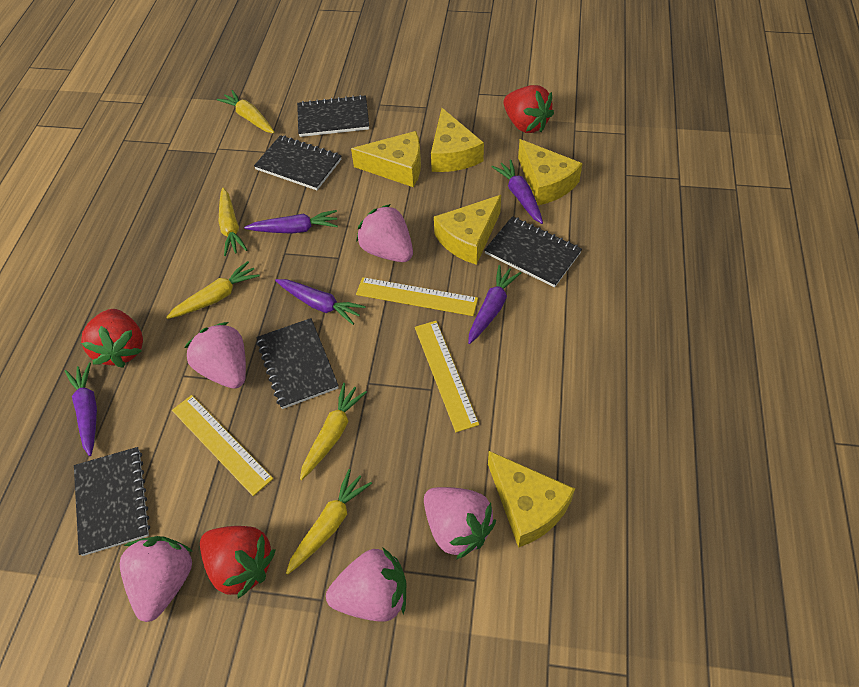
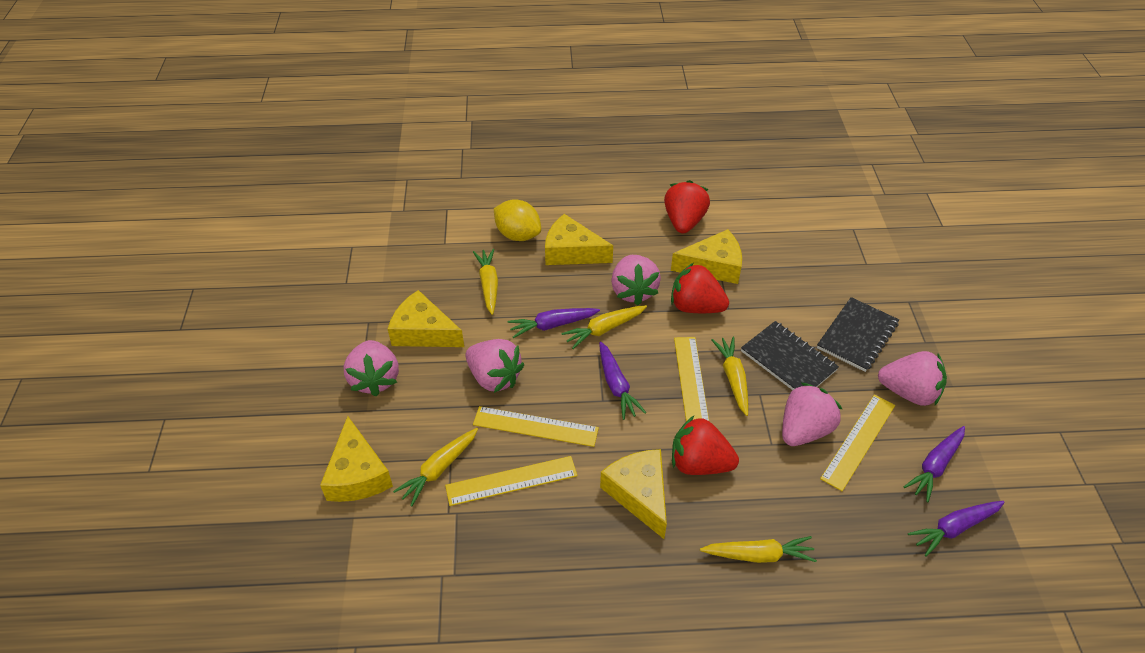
black notebook: [74,447,150,556] [254,135,341,190] [256,318,339,409] [297,95,369,137] [484,216,582,287] = 5 -> [741,321,839,390] [817,297,899,372] = 2
purple carrot: [65,362,97,456] [244,210,338,234] [275,279,366,325] [468,265,521,344] [492,159,543,224] = 5 -> [507,308,600,338] [599,341,646,420] [903,426,965,502] [908,501,1005,557] = 4
yellow lemon: none = 0 -> [494,199,541,241] = 1
yellow ruler: [172,395,273,496] [356,277,478,316] [415,321,479,432] = 3 -> [445,456,577,506] [473,406,599,447] [674,337,709,421] [820,395,895,491] = 4

